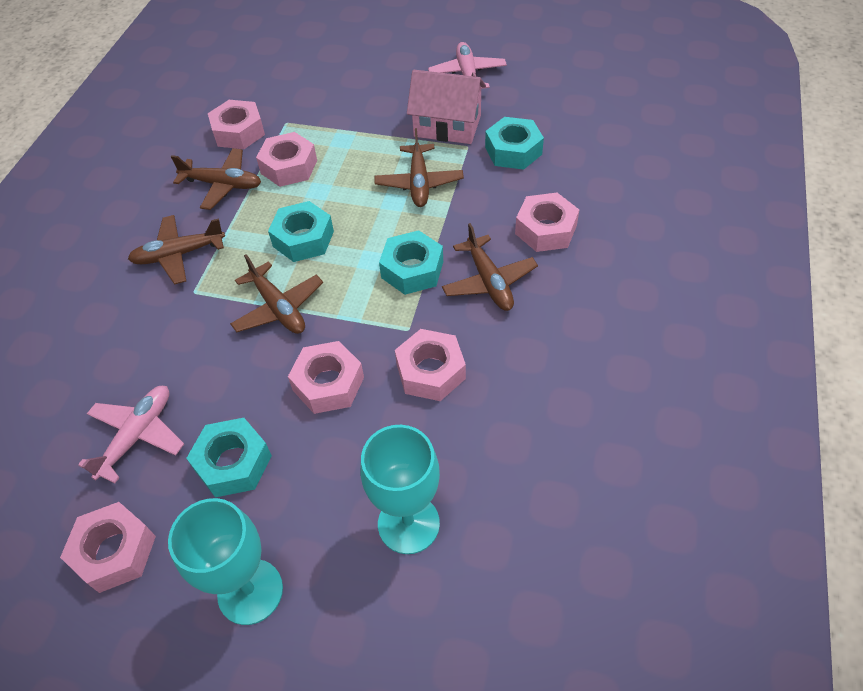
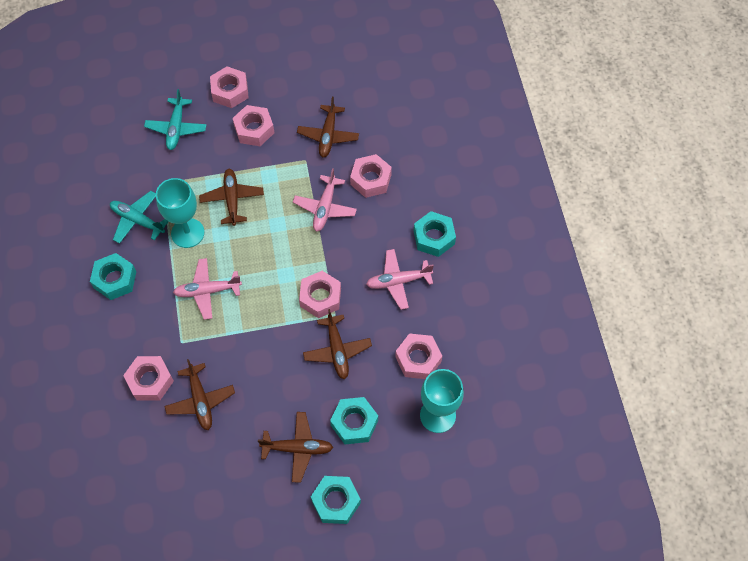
pink house: [407,70,486,144] = 1 -> none = 0
pink plane: [78,386,184,484] [428,42,507,89] = 2 -> [173,258,242,320] [293,168,357,232] [366,249,434,310] = 3
turquoise plane: none = 0 -> [110,191,168,244] [144,89,206,150] = 2

